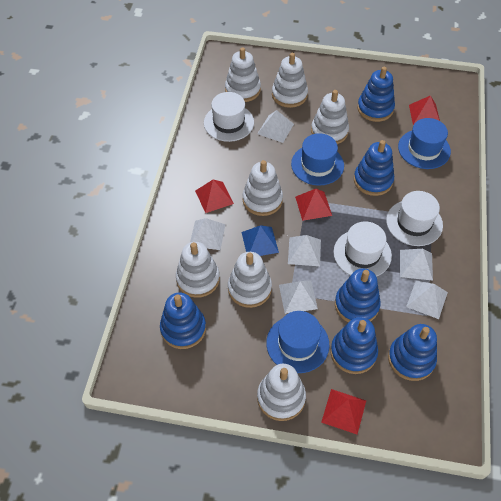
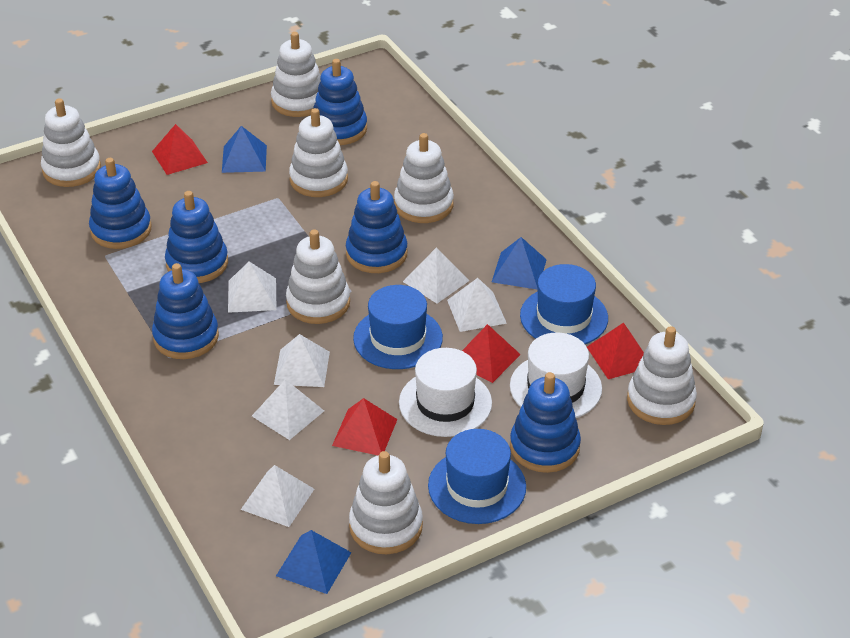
blue pyramid: [241,225,279,256] = 1 -> [222,126,267,173] [276,530,352,594] [492,237,547,290] = 3
white hat: [204,92,254,142] [333,222,392,277] [386,191,443,246] = 3 -> [399,348,492,437] [510,333,602,418] = 2

